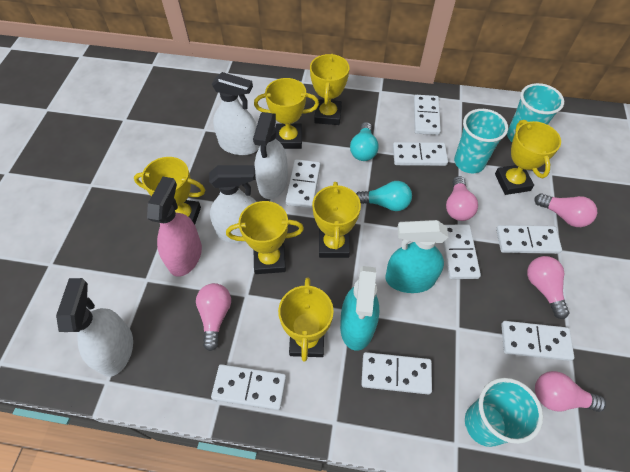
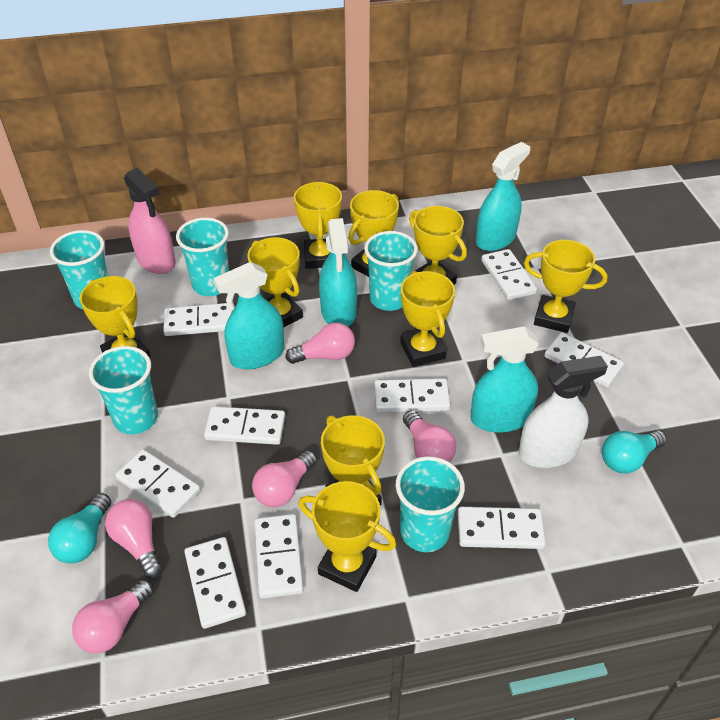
turquoise cup: [454,109,508,173] [465,378,543,447] [507,83,564,142] = 3 -> [50,230,109,309] [89,346,158,434] [176,218,229,296] [364,231,418,311] [396,456,465,552] = 5
turquoise spray bottle: [340,266,379,351] [385,220,448,293] = 2 -> [213,262,284,369] [319,218,357,326] [471,326,539,433] [476,142,530,251] = 4
white domino: [211,364,286,410] [285,159,321,208] [361,352,432,395] [393,142,448,166] [414,95,441,135] [443,224,481,279] [496,225,562,254] [501,321,574,361] = 8 -> [115,449,201,518] [163,303,233,336] [184,537,246,629] [204,406,285,445] [254,514,303,599] [374,378,450,412] [458,507,546,549] [481,249,537,300] [544,332,624,387] = 9
white spray bottle: [56,278,133,377] [209,165,256,243] [212,72,259,155] [253,112,288,199] = 4 -> [518,356,608,468] = 1
yellow trophy: [134,157,205,225] [226,201,304,274] [254,78,319,149] [278,277,334,362] [310,53,350,125] [312,182,361,258] [495,120,561,195] = 7 -> [80,276,151,358] [247,237,303,327] [294,182,342,269] [299,481,396,592] [321,415,385,505] [348,190,399,277] [400,271,455,367] [409,206,467,285] [524,240,607,333] = 9

